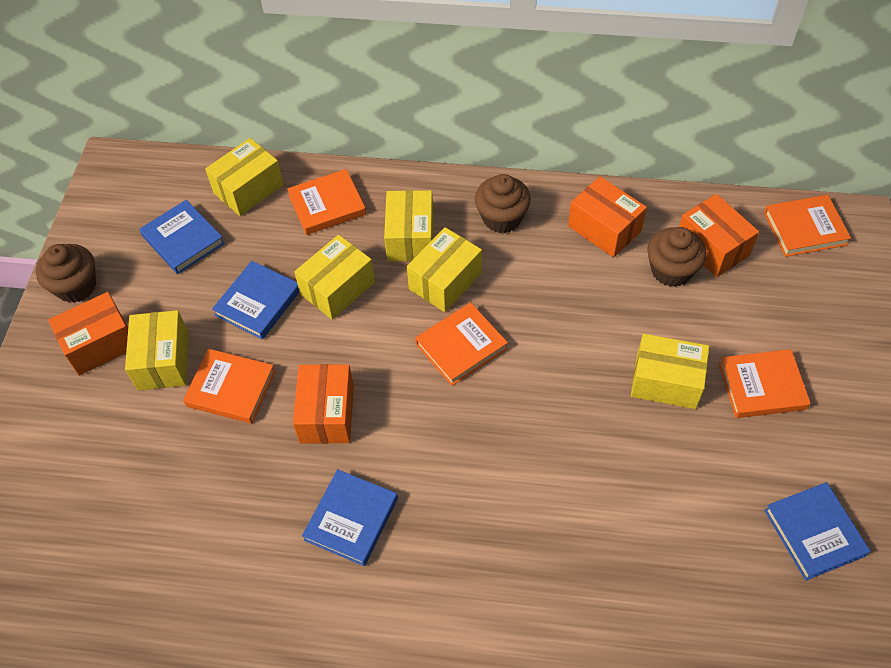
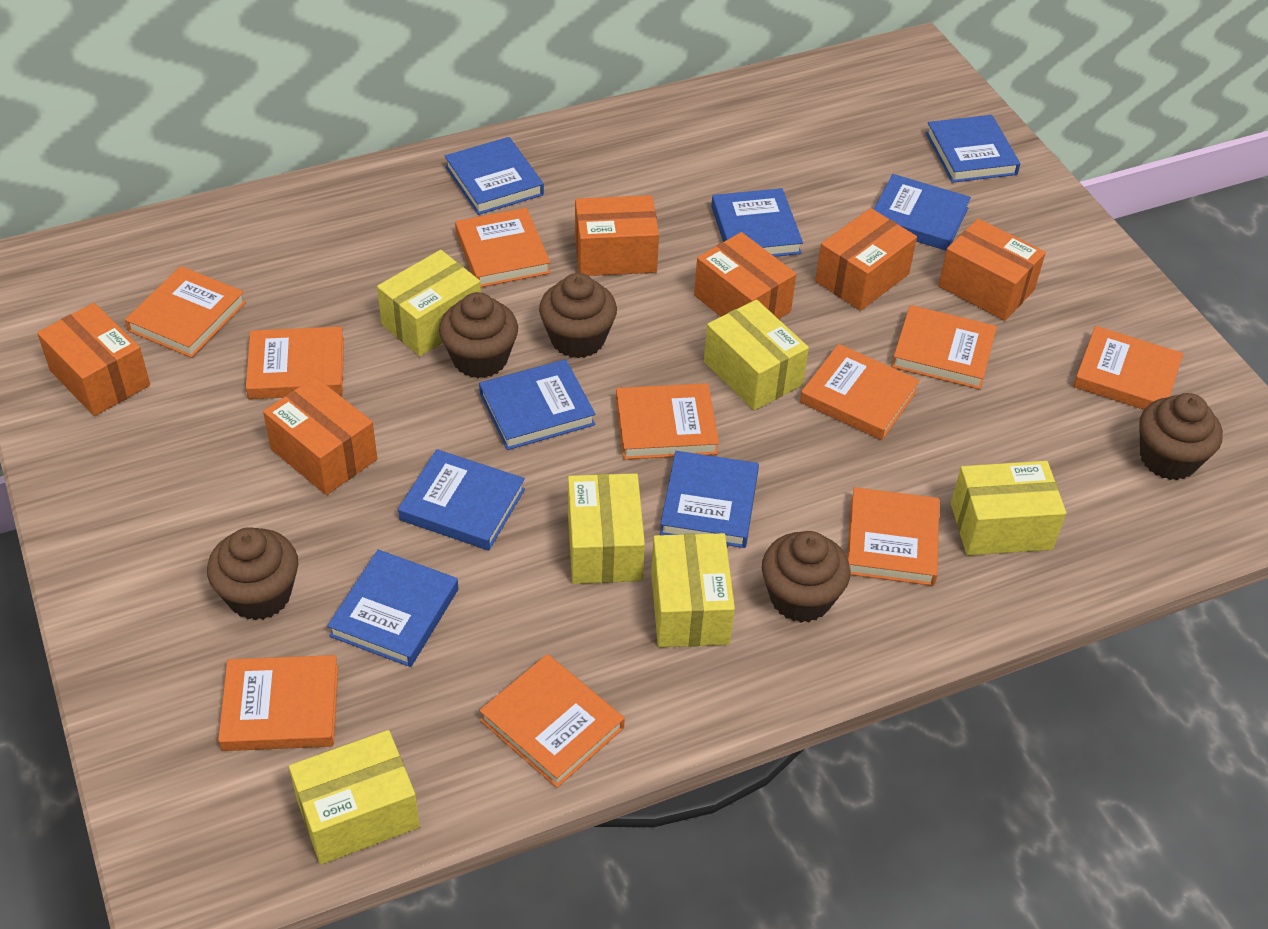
blue book: [139,200,225,274] [212,261,300,340] [302,469,398,566] [764,482,871,581] = 4 -> [327,550,458,667] [398,449,525,550] [445,137,544,215] [479,359,595,450] [660,451,759,548] [711,188,803,257] [874,174,971,251] [926,115,1020,183] = 8
brown cupcake: [36,244,96,303] [475,174,531,233] [647,227,707,287] = 3 -> [207,527,298,620] [439,292,518,378] [539,273,617,358] [762,531,851,623] [1139,393,1223,480] = 5
orange book: [183,349,275,424] [287,169,366,235] [415,302,508,386] [719,349,811,418] [764,195,851,257] = 5 -> [125,266,246,358] [218,655,338,751] [246,326,344,399] [455,208,551,287] [479,654,625,788] [616,383,719,460] [800,344,920,440] [847,487,939,586] [891,305,997,389] [1073,326,1183,410] = 10
orange box: [48,292,128,376] [293,364,354,444] [568,176,647,257] [679,194,759,277] = 4 -> [37,303,150,416] [263,377,377,495] [575,195,659,276] [694,232,796,319] [815,208,917,311] [938,218,1046,321] = 6

